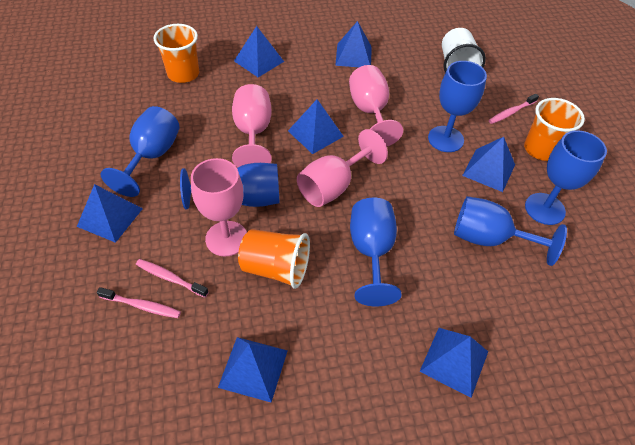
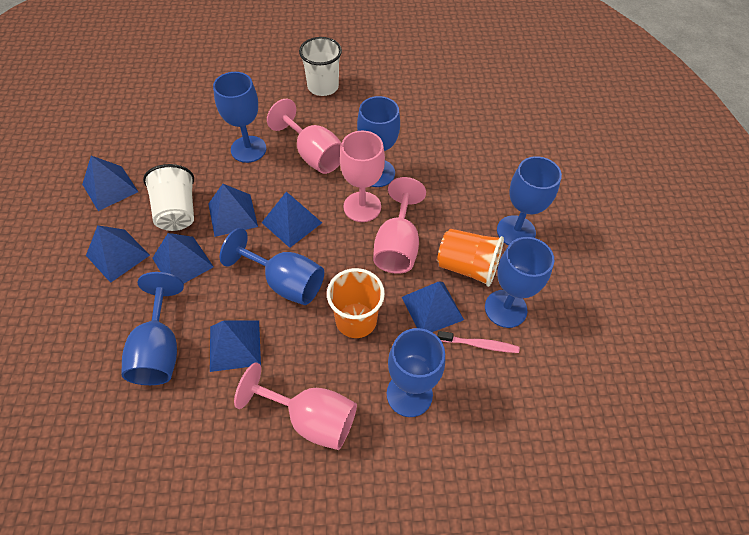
blue goblet: [101,106,180,197] [180,163,280,209] [350,198,402,306] [428,61,487,152] [454,196,567,266] [525,130,607,225] = 6 -> [121,272,184,385] [213,72,266,163] [220,228,324,305] [357,96,400,187] [387,328,445,417] [485,237,554,328] [497,156,562,245] = 7
orange cup: [154,24,199,83] [238,229,310,289] [524,98,585,161] = 3 -> [327,268,385,338] [437,229,504,287] = 2
pink toothbrush: [97,287,181,318] [136,259,209,298] [489,94,539,124] = 3 -> [437,331,520,353] = 1
white cup: [442,28,486,73] = 1 -> [143,164,194,231] [299,37,342,96] = 2

